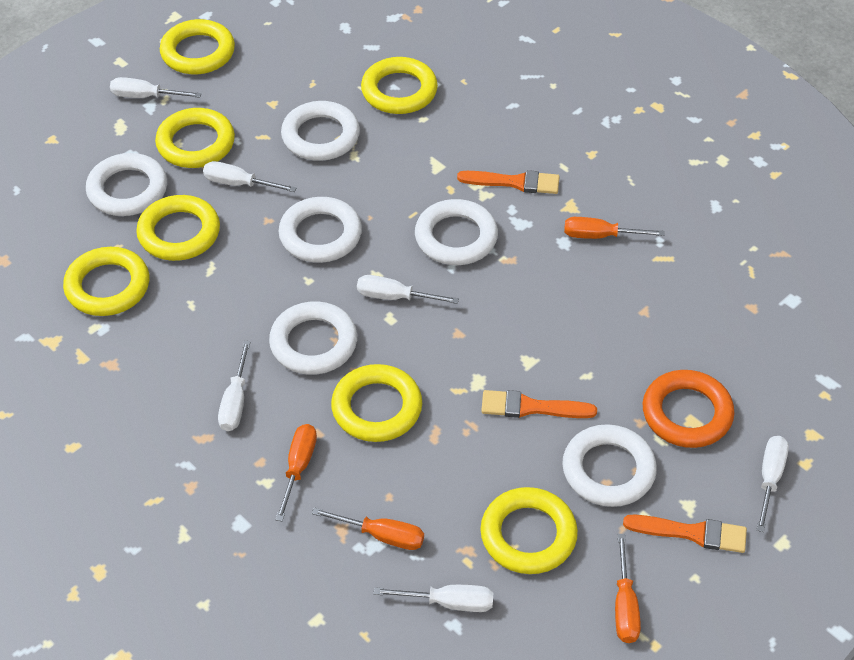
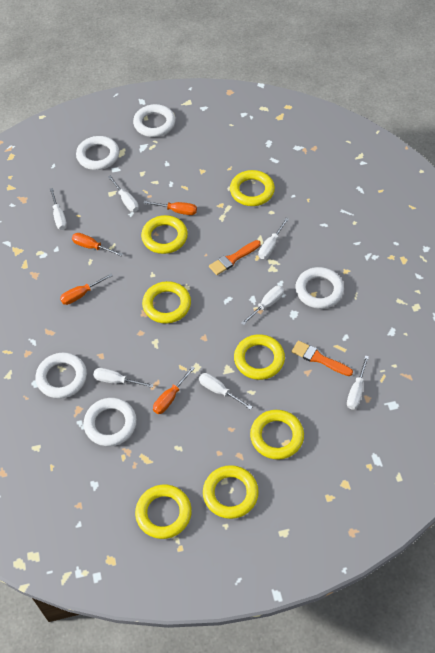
orange brush: [457,170,560,194] [481,390,597,418] [623,515,747,553] = 3 -> [209,240,261,275] [291,340,353,376] = 2
orange ring: [643,370,735,448] = 1 -> none = 0
white ring: [86,153,167,216] [269,301,357,375] [279,197,362,263] [281,101,360,161] [415,199,498,265] [562,424,657,507] = 6 -> [36,352,87,399] [76,136,119,170] [83,398,137,446] [133,104,175,137] [295,267,344,309] = 5
white screwdriver: [110,77,201,98] [203,161,296,192] [218,341,251,431] [357,275,459,304] [374,585,493,612] [757,436,789,532] = 6 -> [50,188,67,230] [93,368,154,388] [108,175,139,212] [199,373,253,410] [241,286,284,325] [258,218,289,259] [347,355,369,409] = 7

